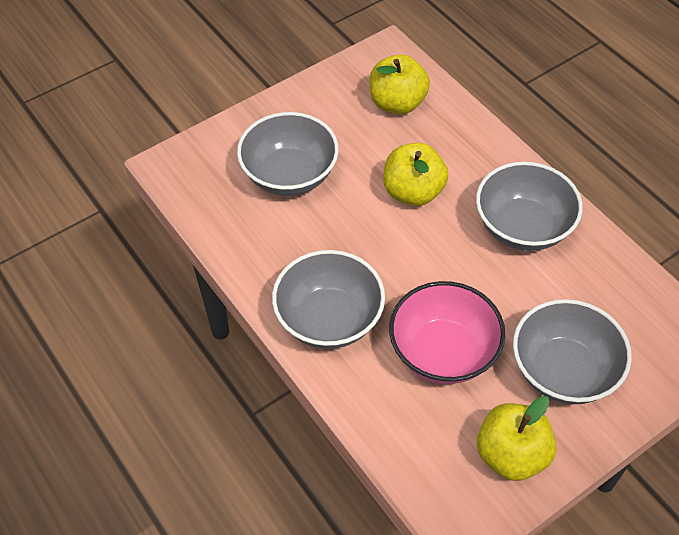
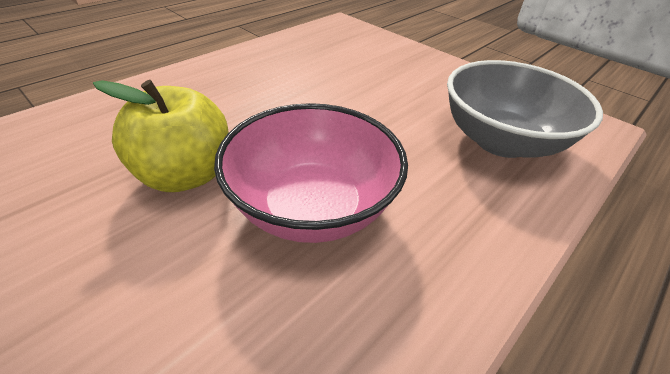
grey bowl: [237,112,339,196] [272,250,385,349] [476,162,583,251] [513,299,632,404] = 4 -> [447,60,603,158] = 1
yellow apple: [369,54,430,114] [383,143,449,206] [477,396,556,481] = 3 -> [93,80,229,192] = 1

